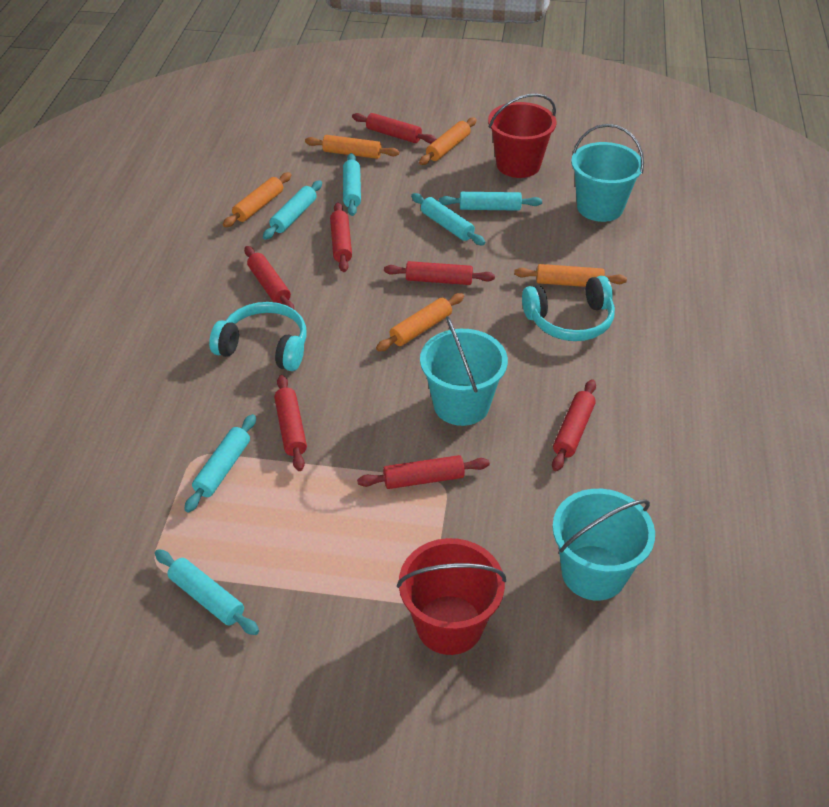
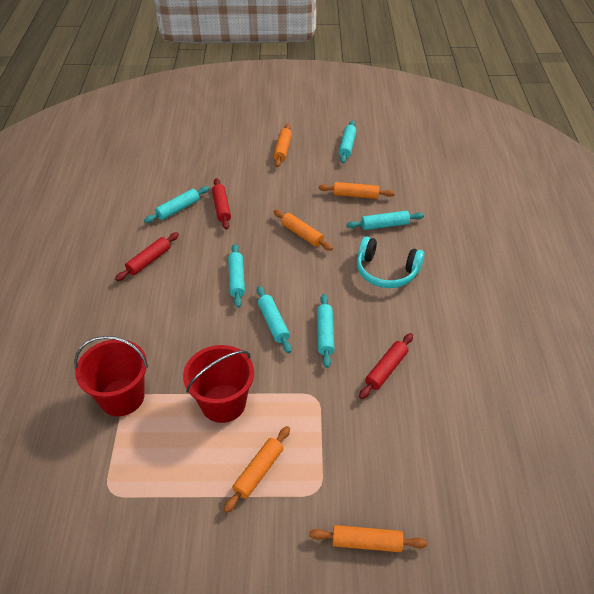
red rolling pin: [244,246,294,309] [274,375,307,471] [330,203,352,272] [352,113,436,143] [357,455,490,489] [384,261,495,285] [552,379,596,471] = 7 -> [115,232,179,281] [212,178,231,230] [359,333,413,399] = 3
turquoise bucket: [420,316,508,426] [552,489,655,601] [571,124,644,222] = 3 -> none = 0
turquoise headphones: [209,302,307,371] [522,276,615,341] = 2 -> [357,236,425,288] = 1

